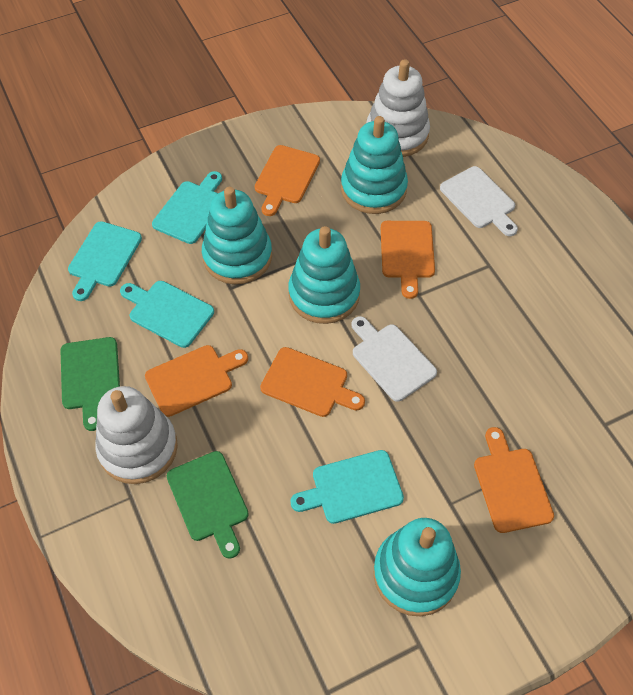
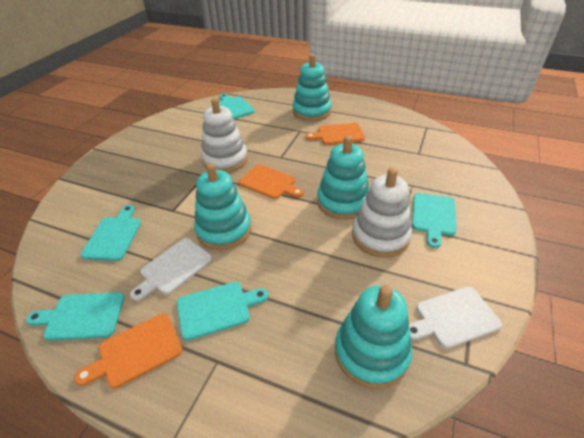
green cutting board: [60,337,120,431] [167,451,249,559] = 2 -> none = 0
orange cutting board: [145,345,248,417] [255,145,320,216] [260,347,365,417] [381,221,435,299] [474,427,554,533] = 5 -> [75,313,182,388] [239,164,304,199] [305,123,365,145] = 3
turquoise cutting board: [68,221,142,301] [120,281,214,348] [152,171,222,244] [290,450,404,524] = 4 -> [26,292,125,341] [80,205,141,261] [177,282,268,341] [219,94,255,119] [412,193,457,248] = 5

